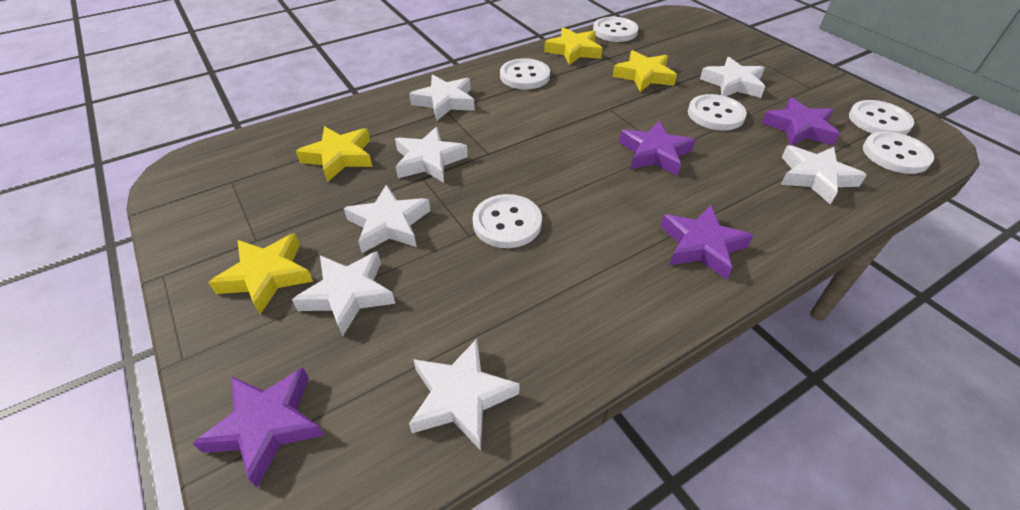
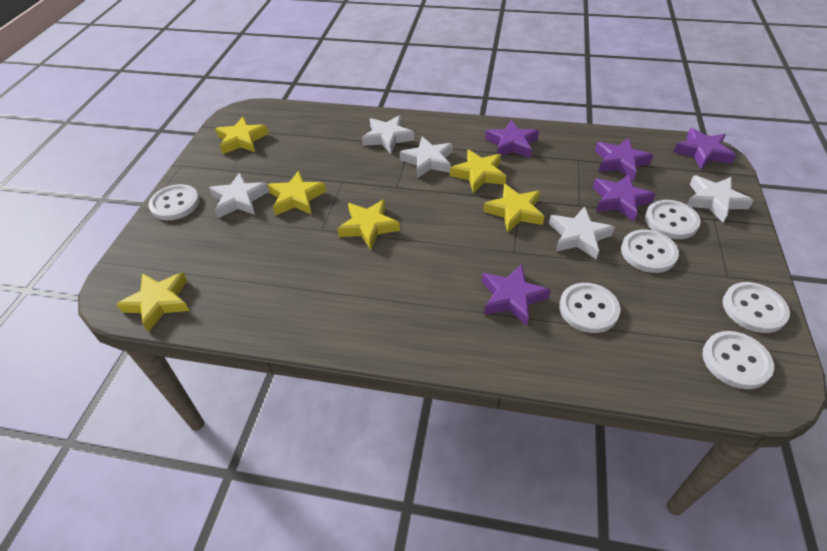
purple star: [192,367,324,487] [619,121,695,176] [660,205,754,280] [762,97,840,146] = 4 -> [482,264,551,326] [485,120,539,158] [593,174,656,221] [595,138,654,180] [673,128,736,169] = 5
white star: [292,251,395,337] [344,184,430,253] [395,127,468,183] [409,75,475,121] [409,339,520,450] [700,57,765,98] [781,145,867,205] = 7 -> [209,173,269,218] [362,115,415,154] [400,136,453,178] [549,207,615,259] [687,175,754,222] = 5
yellow star: [208,233,313,314] [296,126,372,182] [544,27,602,65] [612,50,677,92] = 4 -> [116,272,190,332] [215,117,269,154] [267,171,326,215] [337,199,400,249] [450,150,506,193] [483,184,544,233] = 6

